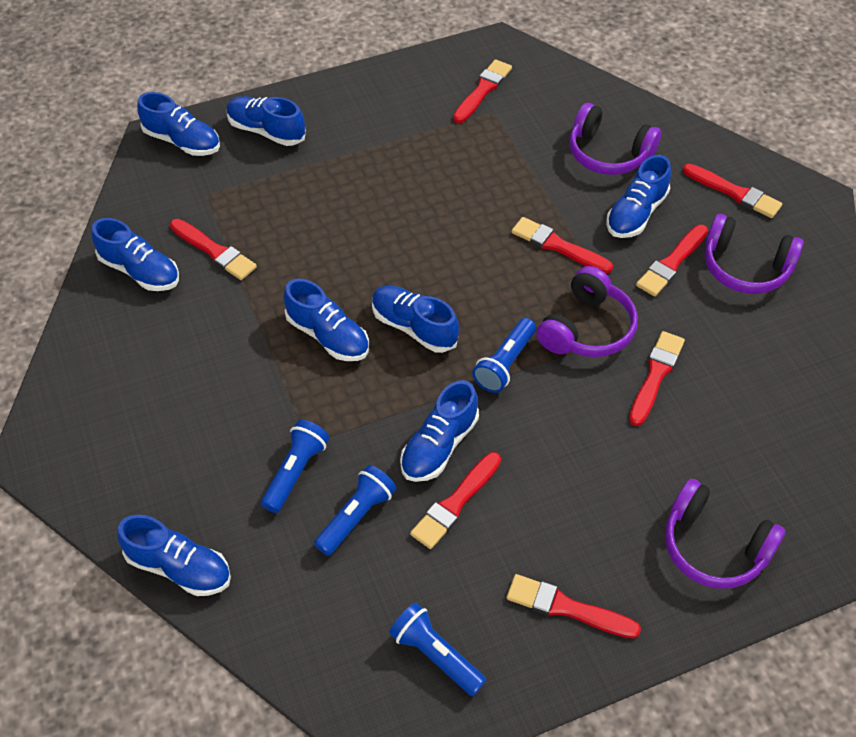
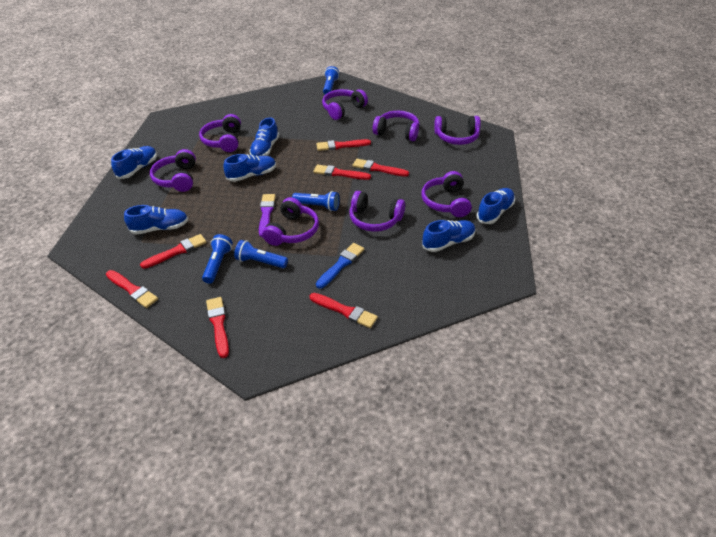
blue brush: none = 0 -> [316,243,364,289] = 1
blue shoe: [91,218,179,291] [117,515,231,596] [137,92,220,156] [226,96,306,146] [284,279,369,361] [372,285,459,353] [400,380,479,482] [606,155,671,238] = 8 -> [111,146,157,179] [124,205,188,234] [223,154,276,182] [249,118,279,156] [422,220,476,252] [476,188,515,224] = 6
purple brush: none = 0 -> [259,194,275,237] = 1
purple headphones: [537,266,638,357] [569,103,661,175] [665,479,786,589] [705,214,804,294] = 4 -> [150,149,196,192] [199,114,241,152] [262,197,319,246] [322,89,368,120] [349,191,405,232] [373,111,419,141] [421,171,472,217] [434,116,481,145] = 8
red brush: [170,219,257,280] [410,452,501,549] [453,59,512,123] [507,574,641,638] [512,217,613,274] [629,331,685,426] [636,225,708,297] [683,164,782,218] = 8 -> [106,270,158,308] [140,234,207,269] [206,297,229,358] [310,293,378,328] [313,165,371,180] [317,139,371,151] [353,159,409,177] = 7

